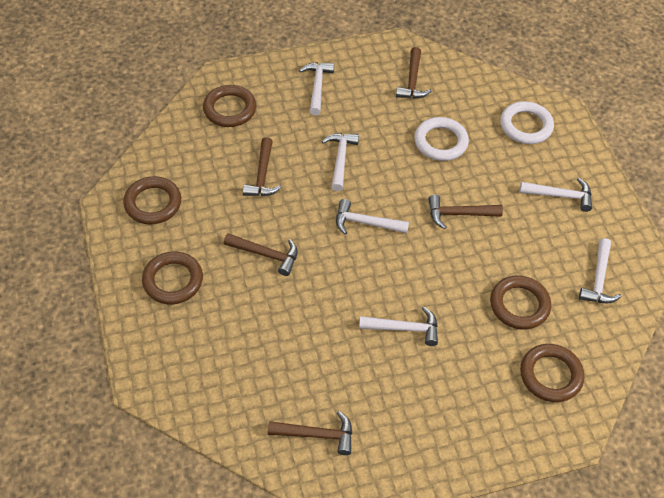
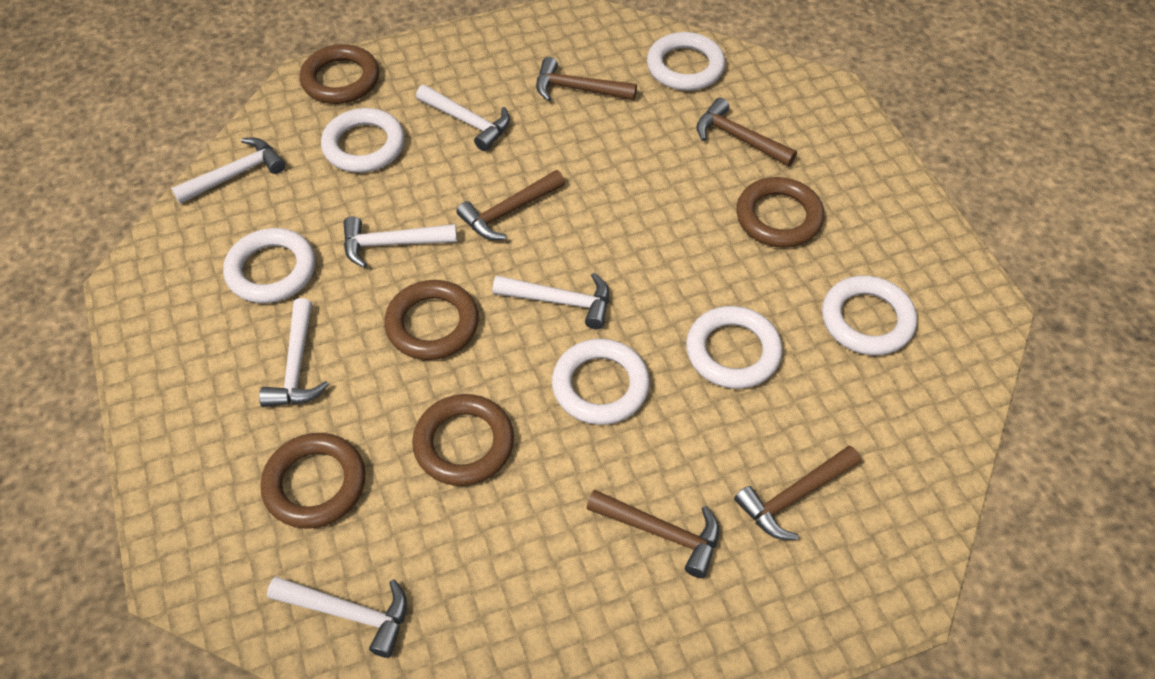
white ring: [414,117,469,161] [500,101,554,144] = 2 -> [223,228,315,303] [321,108,405,173] [552,339,650,425] [647,32,725,91] [686,306,782,389] [822,276,917,355] = 6

